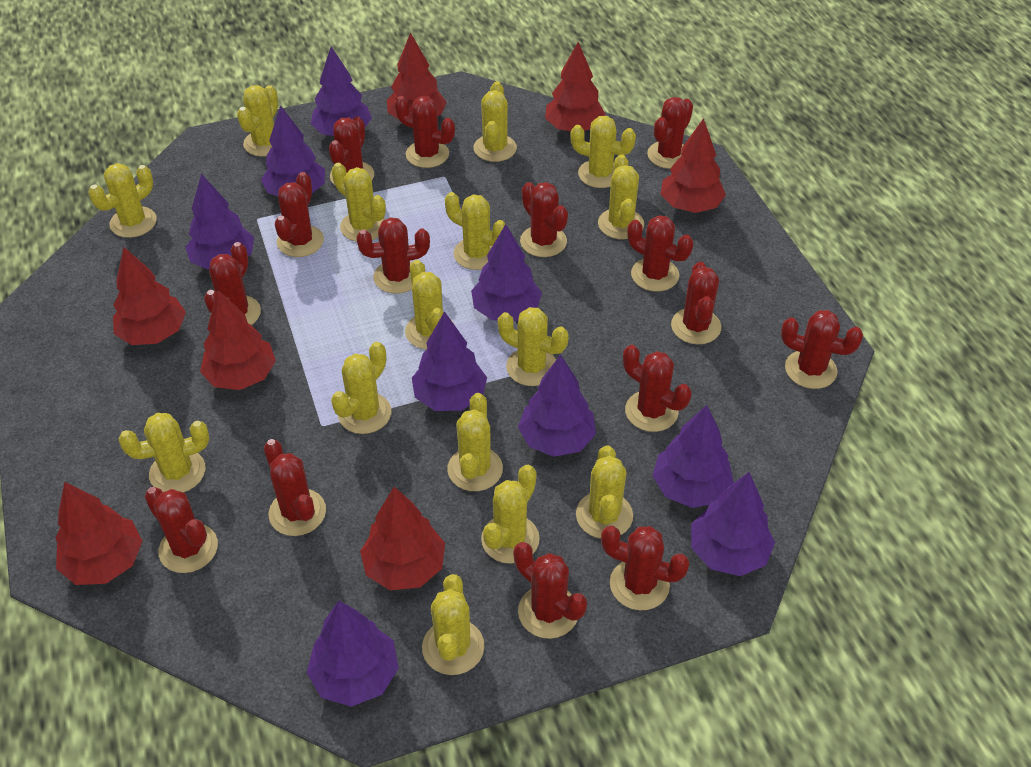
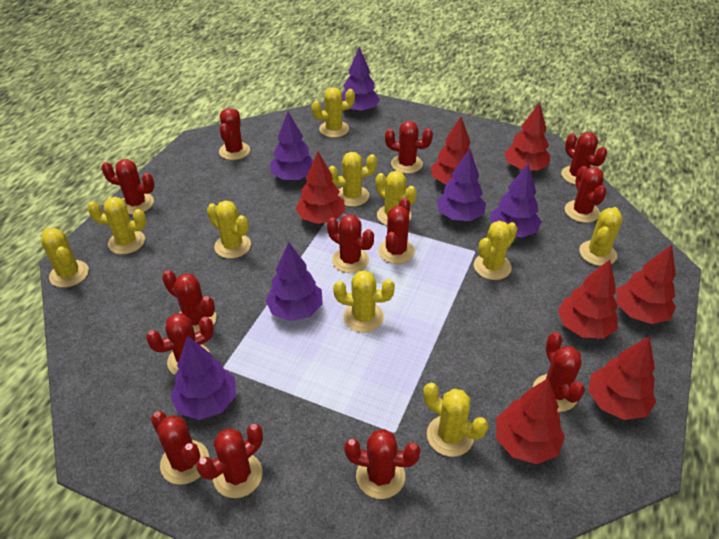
purple tree: [185,174,254,270] [261,105,325,196] [307,601,399,707] [311,46,372,136] [412,311,487,411] [471,224,542,321] [518,355,596,457] [652,405,734,508] [691,472,775,576] = 9 -> [170,336,236,420] [265,242,323,321] [270,112,314,181] [342,47,380,113] [436,149,486,221] [491,164,542,237] = 6
red cactus: [145,487,218,573] [204,242,261,325] [264,439,326,536] [275,172,324,257] [329,117,374,185] [356,217,430,294] [395,96,455,168] [514,542,587,639] [520,182,568,257] [601,526,690,610] [623,345,691,432] [627,215,693,292] [647,97,693,169] [671,262,721,344] [781,310,863,389] = 15 -> [101,159,154,214] [146,313,214,375] [151,411,209,485] [162,270,217,332] [196,424,263,498] [219,108,250,160] [327,214,374,273] [344,429,420,499] [378,198,415,264] [385,121,433,174] [533,332,585,412] [561,132,607,185] [565,166,606,223] = 13
yellow cactus: [89,163,157,238] [119,413,209,493] [237,85,278,157] [331,342,391,434] [332,163,386,242] [405,260,454,349] [422,574,484,675] [445,192,505,270] [447,393,503,491] [474,81,517,162] [481,465,540,564] [498,307,569,386] [570,116,636,188] [576,445,633,538] [598,154,644,239] = 15 -> [41,228,89,288] [87,196,146,254] [207,200,251,258] [312,87,355,138] [329,152,377,207] [333,270,395,332] [375,171,417,226] [423,383,488,457] [474,221,518,280] [579,207,622,266] = 10

